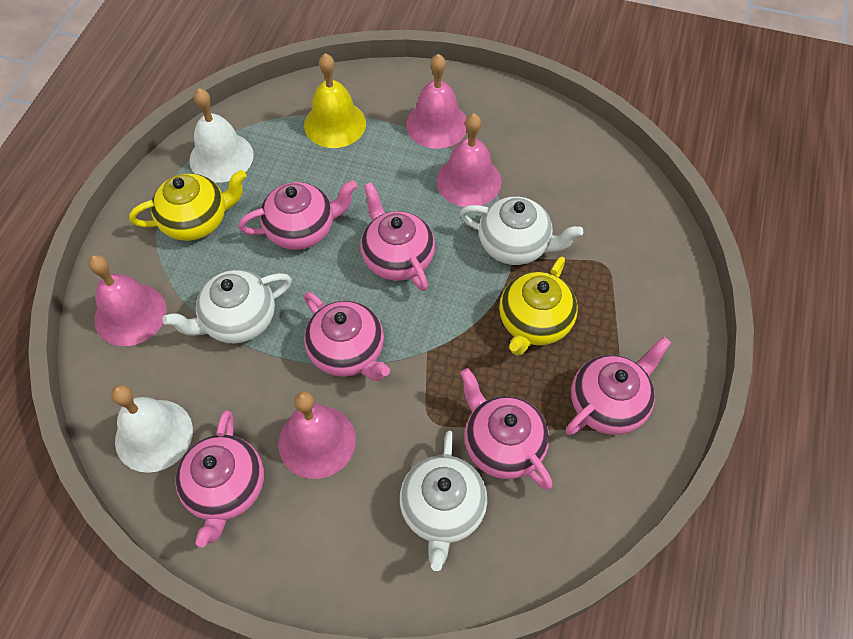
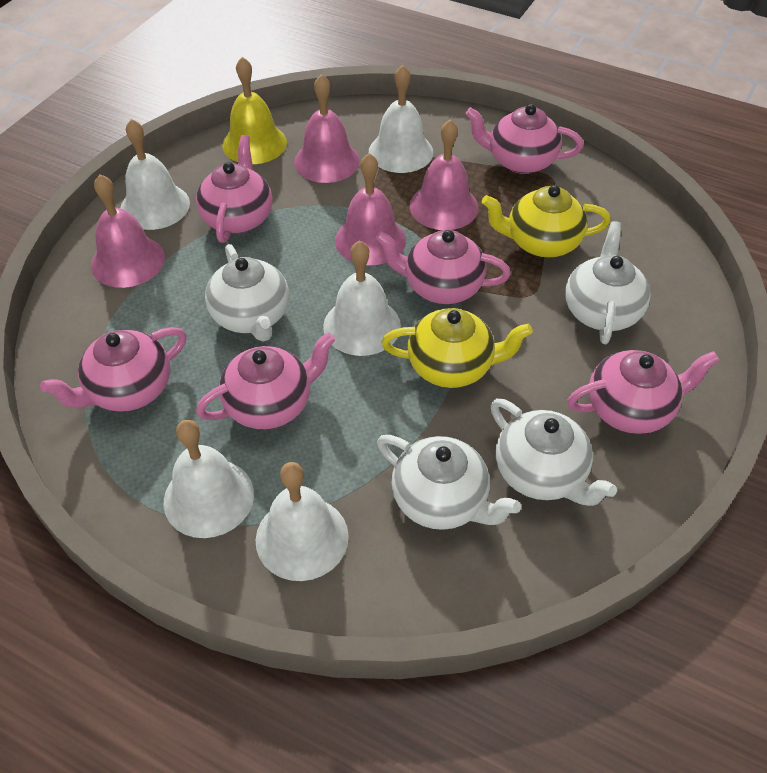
white bell: [111,385,193,473] [189,88,254,183] = 2 -> [120,119,190,230] [164,420,254,538] [256,462,349,581] [323,240,401,356] [369,65,433,173] = 5
white teapot: [162,270,292,344] [400,431,487,571] [459,196,583,265] = 3 -> [205,244,289,342] [377,435,521,530] [491,399,617,506] [565,221,651,344] = 4

